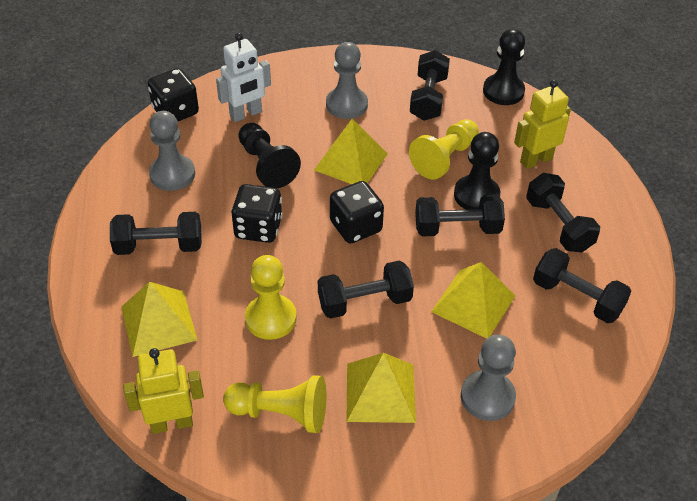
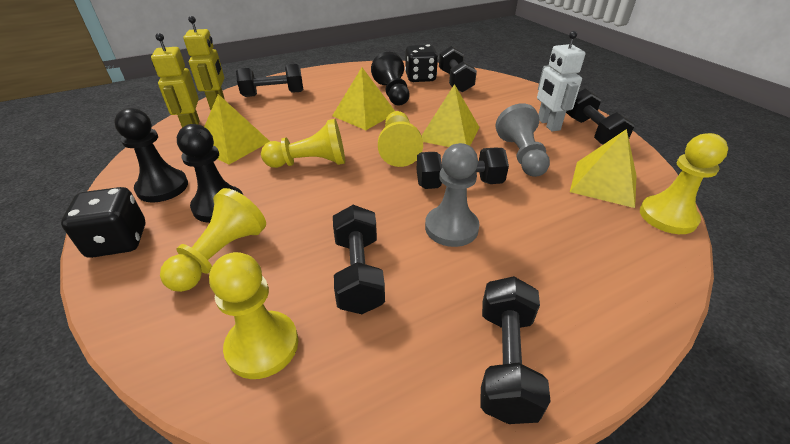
black dice: [148,68,199,121] [231,184,283,243] [330,181,384,244] = 3 -> [61,187,146,258] [405,44,438,82] = 2
grey pawn: [149,111,195,191] [326,42,368,119] [461,335,516,421] = 3 -> [425,143,480,247] [496,103,550,177] = 2
yellow pawn: [223,375,326,433] [245,255,297,340] [409,119,479,180] = 3 -> [160,188,266,292] [209,252,298,379] [261,119,345,168] [378,111,423,167] [640,133,728,234] = 5

